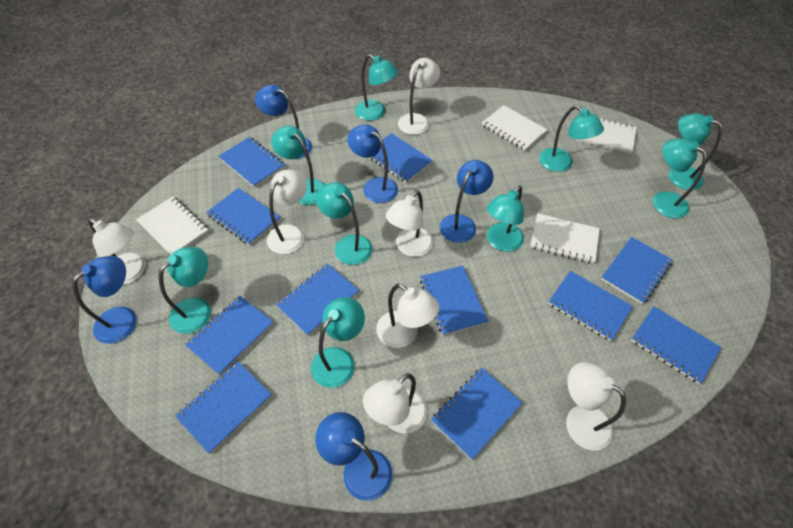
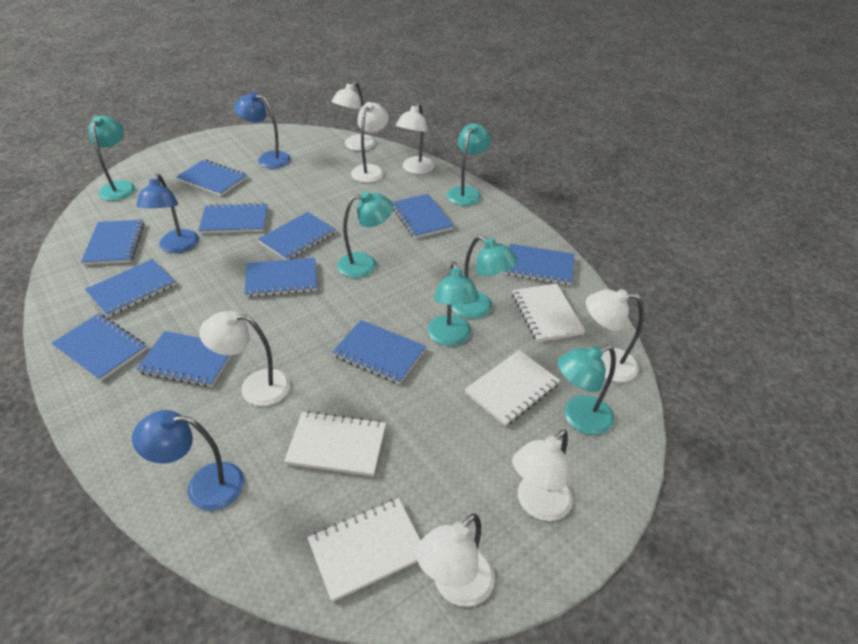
blue lamp: [72,256,137,344] [255,85,312,159] [315,412,392,501] [347,124,398,203] [440,160,494,243] = 5 -> [132,410,244,511] [136,174,199,253] [234,92,291,168] = 3
turquoise lamp: [159,247,211,334] [271,126,325,205] [311,297,365,388] [316,182,373,265] [355,54,398,121] [487,185,524,252] [539,105,604,172] [653,138,707,218] [669,113,722,190] = 9 -> [89,116,135,201] [337,191,394,278] [428,261,479,346] [447,123,491,206] [451,235,517,319] [558,345,616,435] = 6

